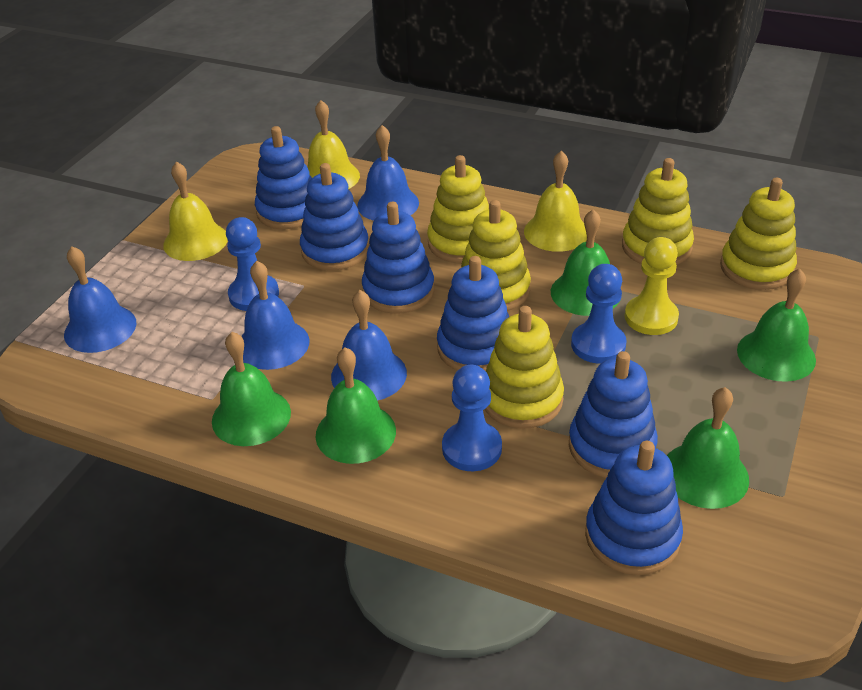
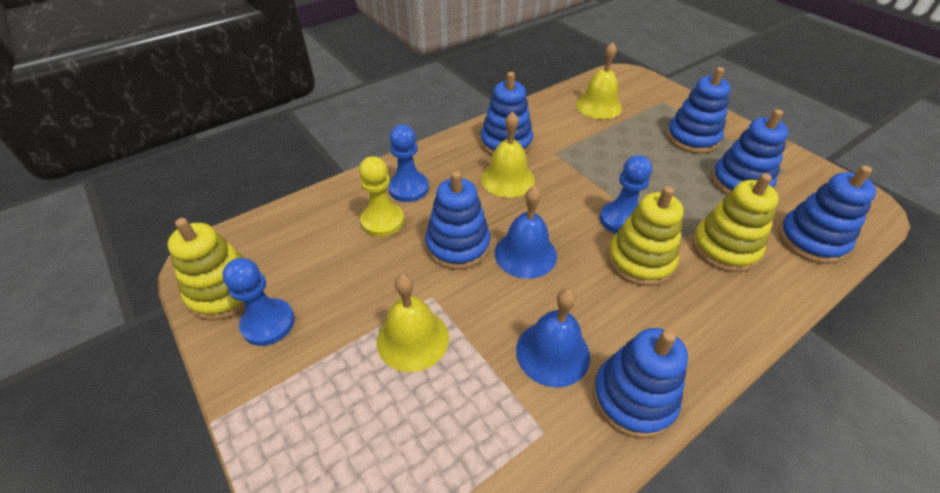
blue bell: [64,246,136,353] [241,261,310,370] [331,290,407,401] [357,125,419,221] = 4 -> [495,186,557,279] [516,289,590,388] = 2
green bell: [212,332,291,446] [316,347,396,464] [551,209,619,316] [667,387,749,509] [737,268,816,382] = 5 -> none = 0
yellow stacking toy: [427,155,489,263] [461,200,531,311] [485,306,564,429] [622,158,694,265] [720,178,797,290] = 5 -> [168,218,245,321] [607,186,684,286] [692,173,779,272] = 3

